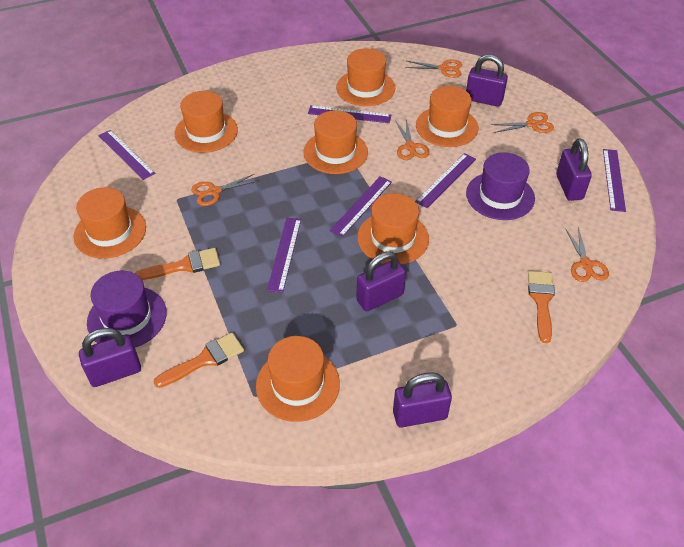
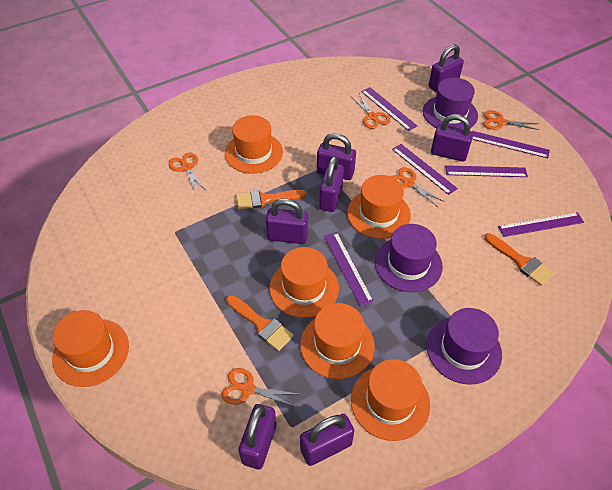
orange hat: [73,187,146,259] [174,91,238,153] [256,336,340,422] [303,110,368,174] [336,48,395,106] [357,193,429,265] [416,86,478,147] = 7 -> [52,310,129,387] [225,115,283,174] [269,247,339,318] [300,303,375,379] [347,175,411,239] [351,359,430,441] = 6
purple hat: [87,271,167,347] [466,152,535,220] = 2 -> [375,224,443,292] [423,78,478,129] [427,308,502,385] = 3
purple padlock: [79,328,141,387] [356,251,406,311] [393,372,452,428] [466,54,508,107] [556,138,592,201] = 5 -> [238,404,276,469] [266,198,308,244] [300,414,354,466] [317,133,356,180] [319,156,344,212] [429,44,464,92] [431,114,473,162] = 7

